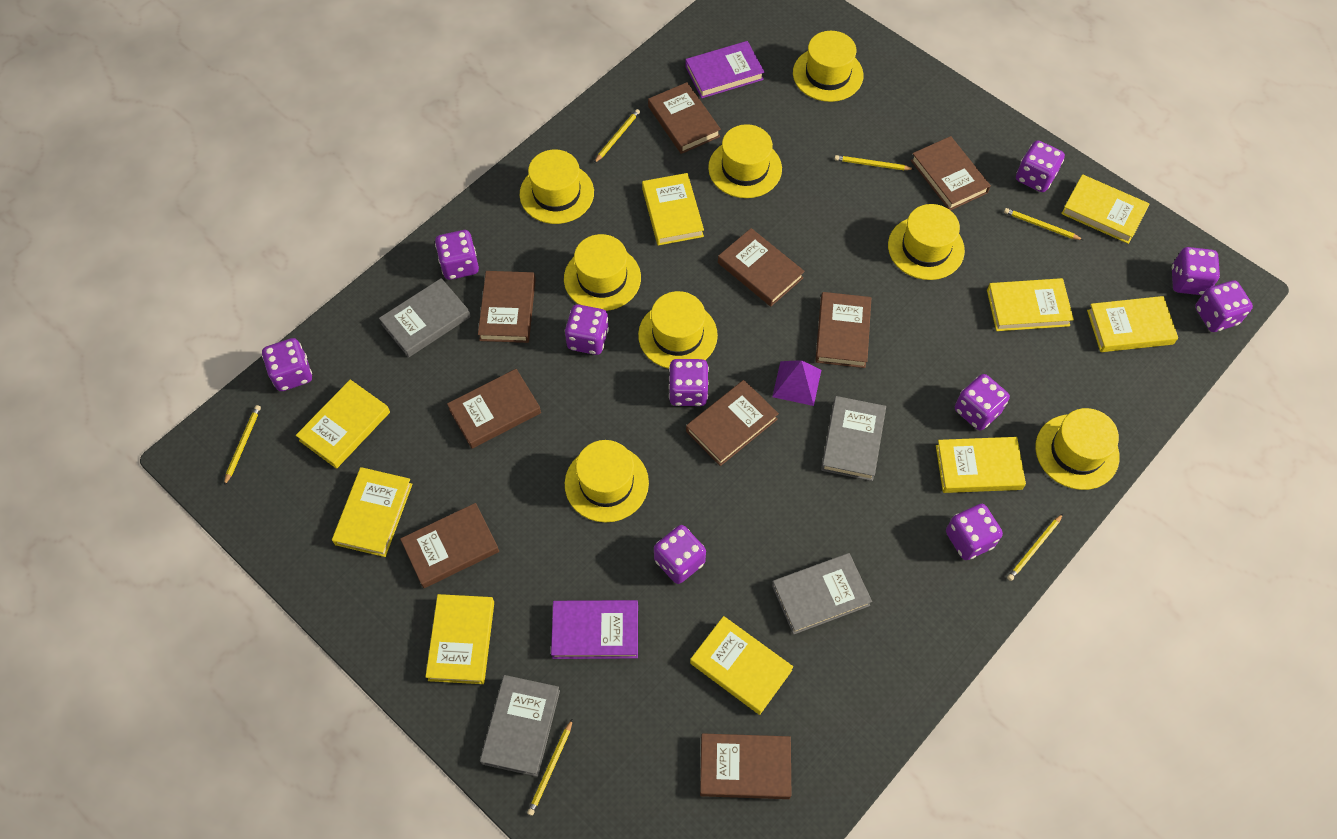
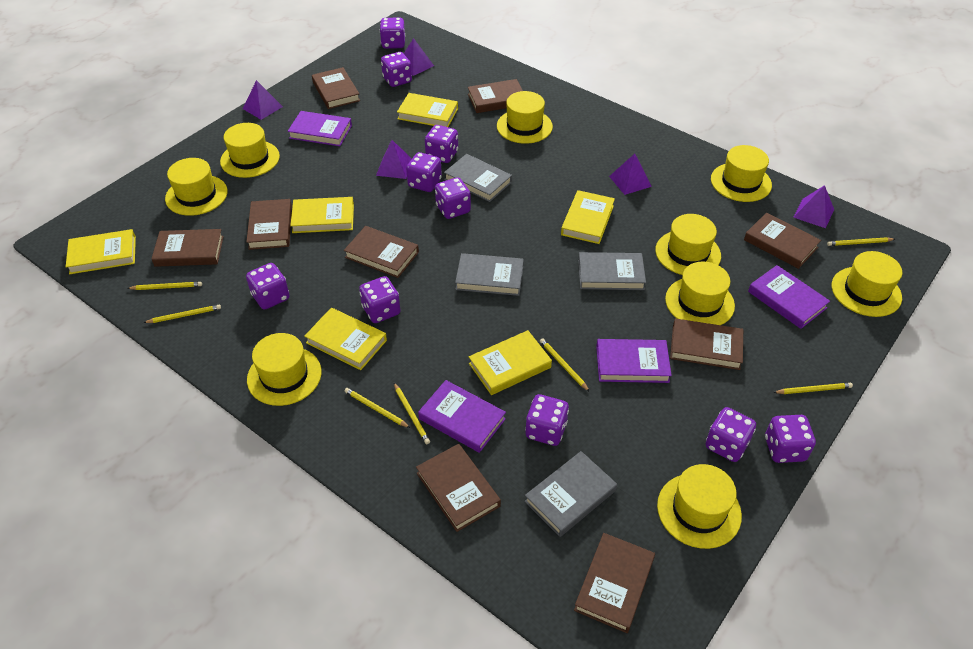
purple book: [551,600,638,659] [685,41,764,98] = 2 -> [288,111,352,146] [418,380,506,453] [596,339,672,383] [748,265,830,329] = 4
purple pyramid: [772,360,821,406] = 1 -> [243,80,283,120] [376,140,412,179] [404,38,434,76] [609,154,652,195] [793,185,834,228] = 5
yellow book: [296,380,390,469] [332,467,413,557] [425,594,494,684] [642,173,704,246] [690,616,793,715] [936,437,1026,493] [987,278,1074,331] [1061,174,1149,244] [1087,296,1178,352] = 9 -> [66,229,136,274] [290,197,354,233] [304,308,387,370] [397,93,458,127] [469,330,552,395] [561,190,615,244] = 6
yellow hat: [520,149,594,224] [564,234,641,311] [565,440,649,523] [638,291,718,369] [708,124,782,198] [793,31,863,102] [888,204,965,280] [1035,408,1120,490] = 8 -> [165,158,228,216] [220,123,280,178] [247,333,322,406] [497,91,553,144] [655,214,721,275] [657,464,742,549] [665,262,735,325] [711,145,772,202] [831,251,902,317] = 9
yellow pencil: [224,405,261,485] [527,719,573,816] [594,109,640,163] [835,155,914,170] [1004,208,1083,240] [1007,514,1063,581] = 6 -> [128,282,202,290] [143,304,221,323] [344,388,410,428] [394,383,430,444] [540,338,590,392] [773,383,853,394] [827,237,895,246] = 7

